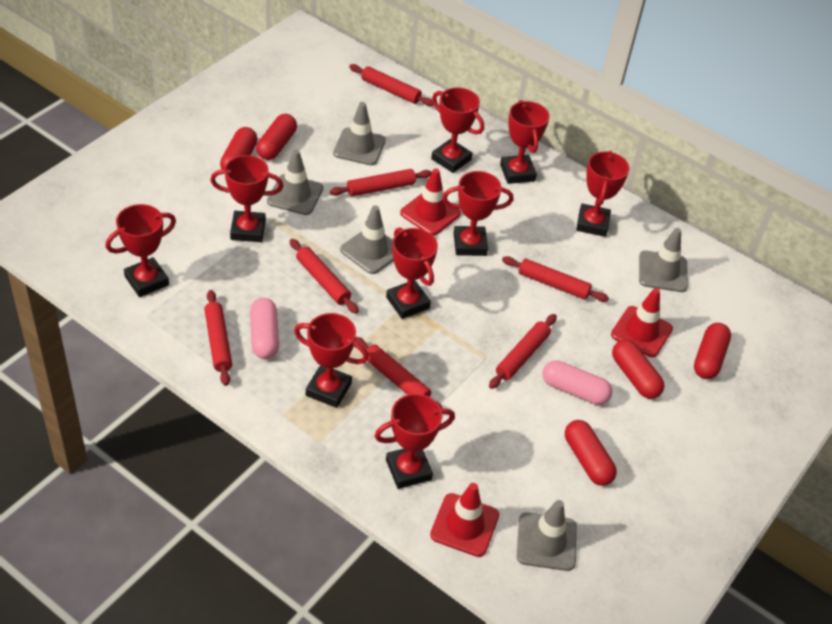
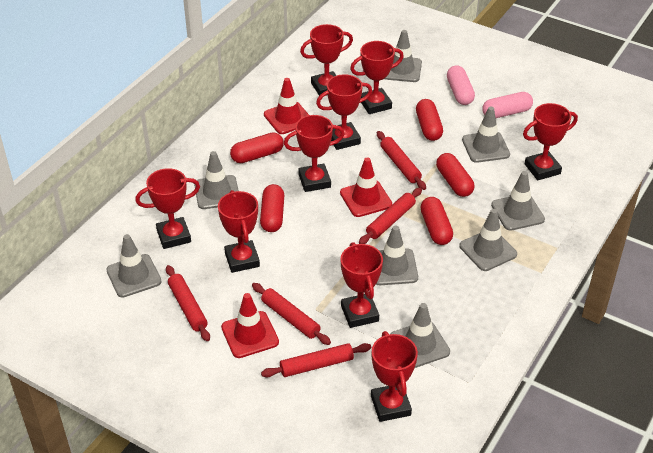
grey traffic cone: [267,149,324,215] [333,102,386,166] [340,205,394,274] [517,500,577,571] [639,228,688,292] = 5 -> [106,234,162,298] [194,151,239,209] [376,226,418,285] [384,30,422,82] [391,303,450,368] [459,209,517,271] [462,106,510,163] [491,171,545,231] = 8
red rolling pin: [204,290,232,386] [290,239,359,314] [330,169,432,196] [349,64,434,106] [355,337,442,408] [489,314,557,389] [502,256,609,302] = 7 -> [166,265,210,341] [252,283,331,345] [261,343,371,377] [359,188,422,244] [377,131,426,190] = 5

